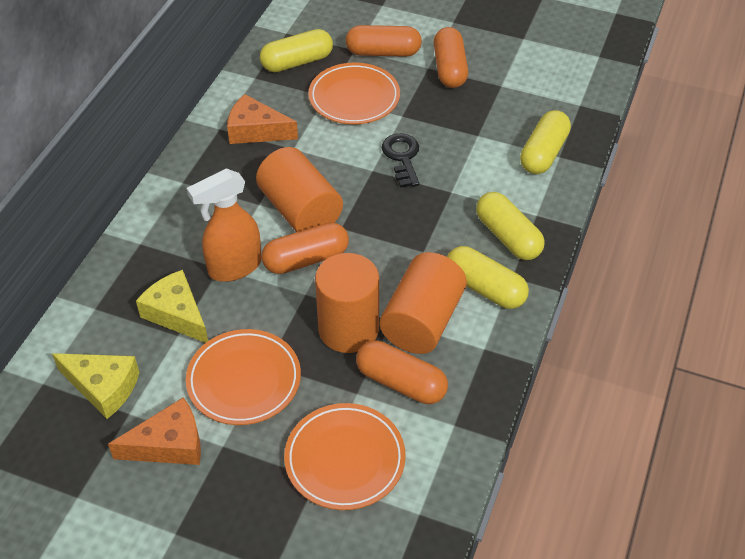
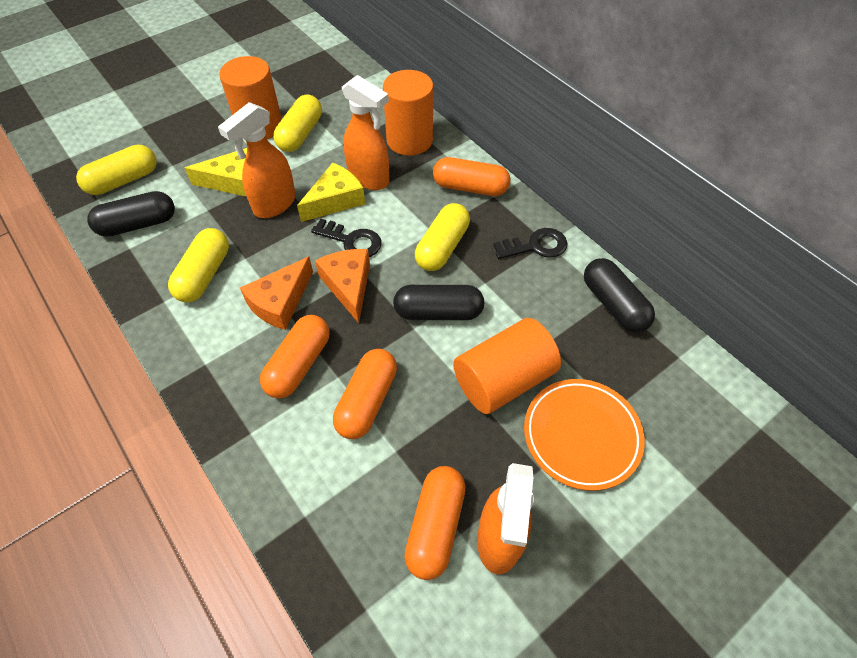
black capsule: none = 0 -> [87,191,175,237] [393,285,485,320] [584,258,655,333] = 3
black key: [382,133,419,188] = 1 -> [311,219,382,257] [493,228,568,259] = 2
orange plate: [186,329,301,425] [284,403,406,510] [308,63,400,124] = 3 -> [524,379,645,491] = 1
orange spray bottle: [187,168,261,282] = 1 -> [218,102,296,218] [342,75,390,190] [477,463,534,574] = 3

